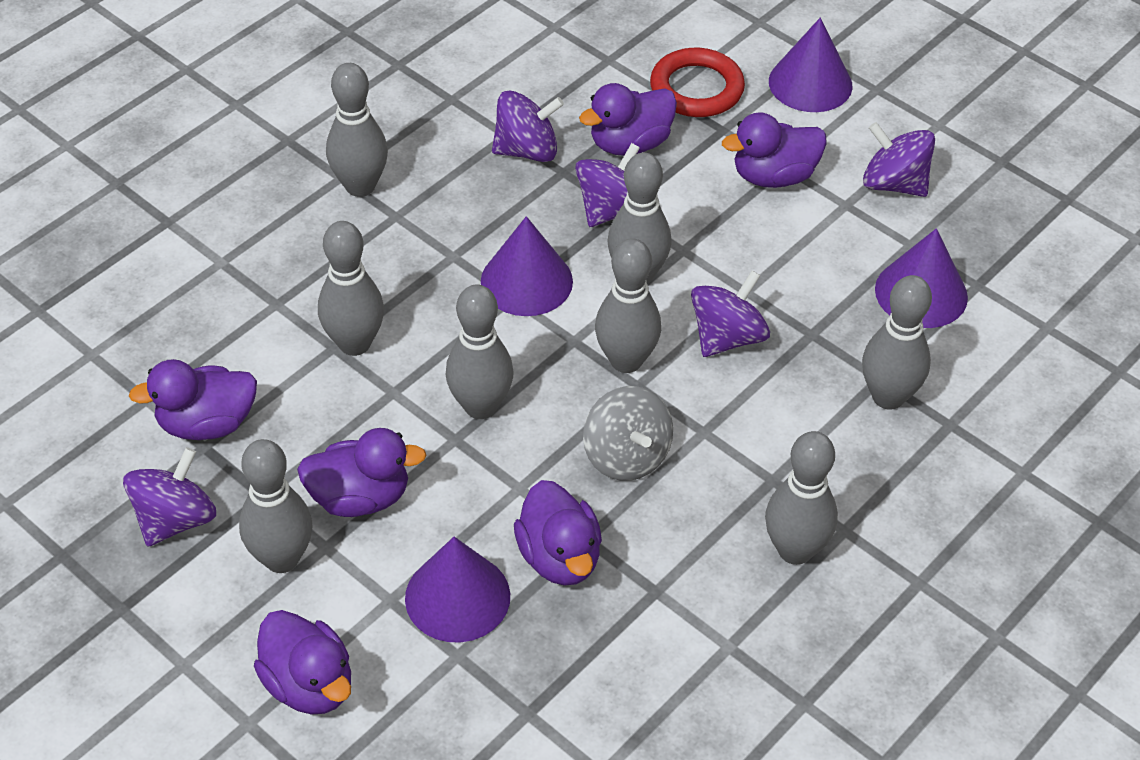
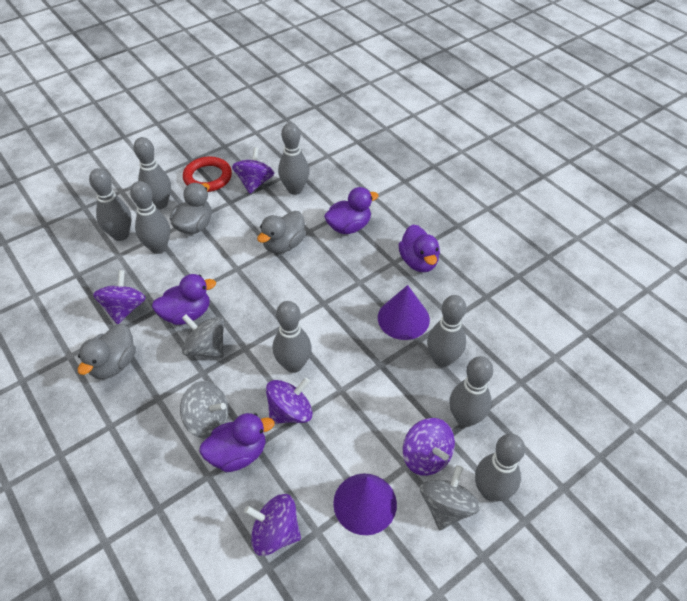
grey duck: none = 0 -> [78,324,136,380] [170,183,212,234] [257,211,306,253] = 3
grey spinning top: [583,386,673,481] = 1 -> [180,381,229,439] [182,314,224,358] [420,465,481,530] = 3
purple cone: [405,537,510,642] [481,216,573,316] [769,18,853,112] [875,228,968,328] = 4 -> [333,473,397,535] [378,285,430,340] = 2
purple duck: [129,359,257,440] [254,610,351,714] [297,428,426,517] [514,480,602,586] [579,83,677,156] [722,112,827,188] = 6 -> [152,274,216,325] [199,413,275,472] [324,187,378,234] [399,225,440,272] = 4

